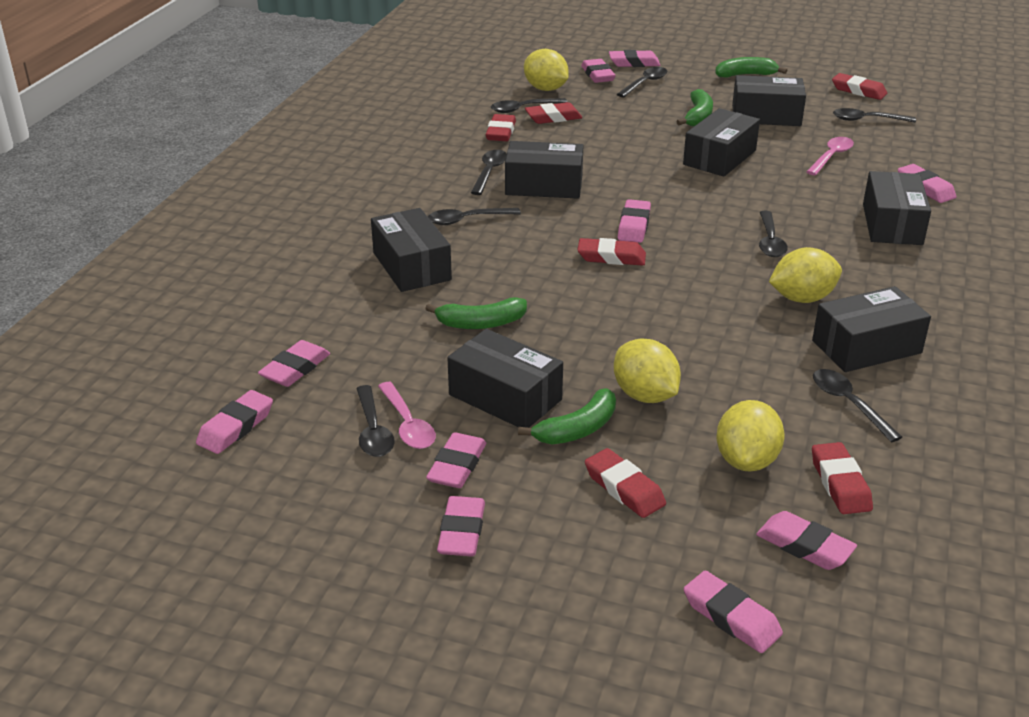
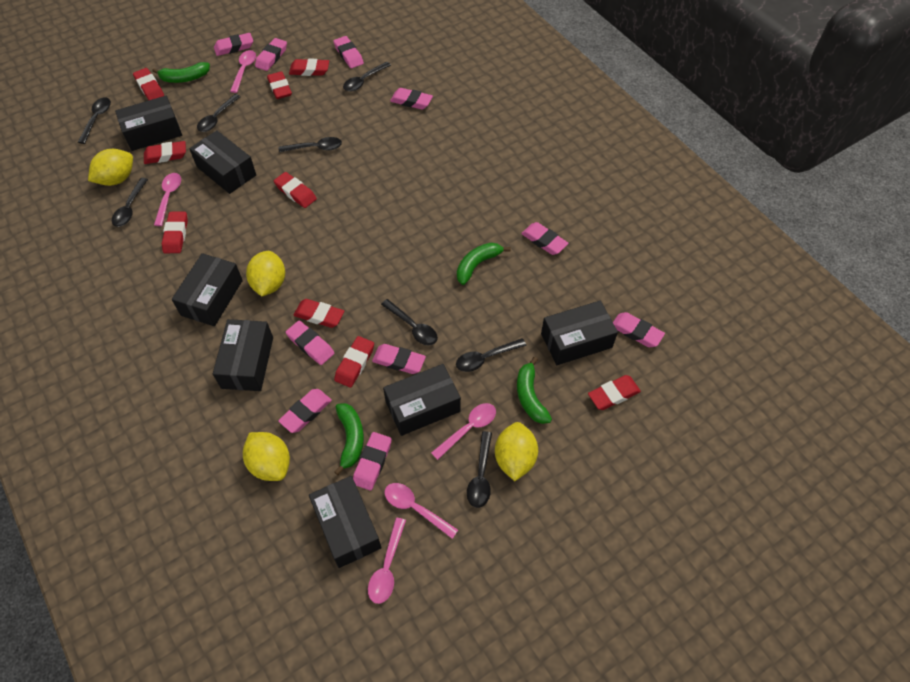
pink spoon: [378,382,436,449] [806,137,854,175] = 2 -> [154,173,181,226] [230,50,256,93] [368,518,406,604] [385,483,458,539] [431,403,496,460] = 5
red eraser: [486,114,516,141] [525,102,582,124] [577,238,646,266] [585,448,666,518] [812,442,873,514] [832,73,887,100] = 6 -> [133,68,164,100] [144,141,186,164] [162,212,188,253] [267,71,292,99] [274,172,317,208] [289,59,329,76] [293,299,344,328] [334,336,374,387] [588,375,641,410] = 9

